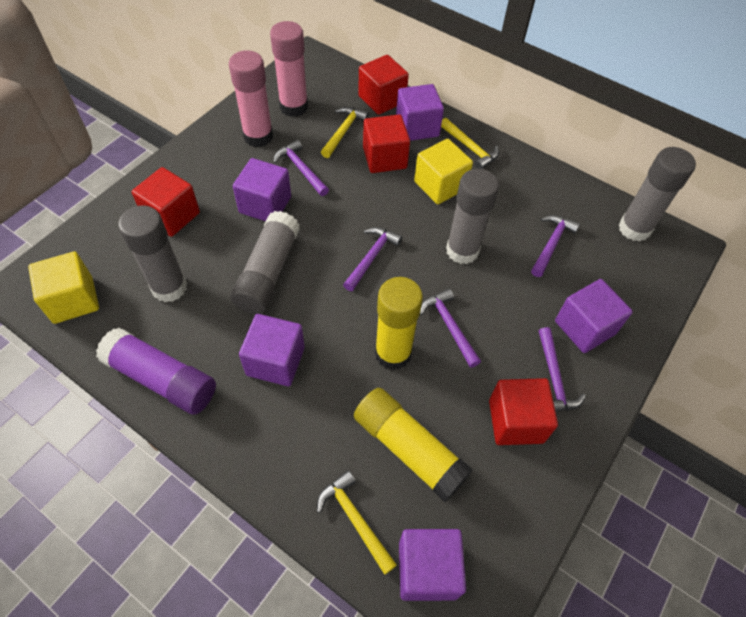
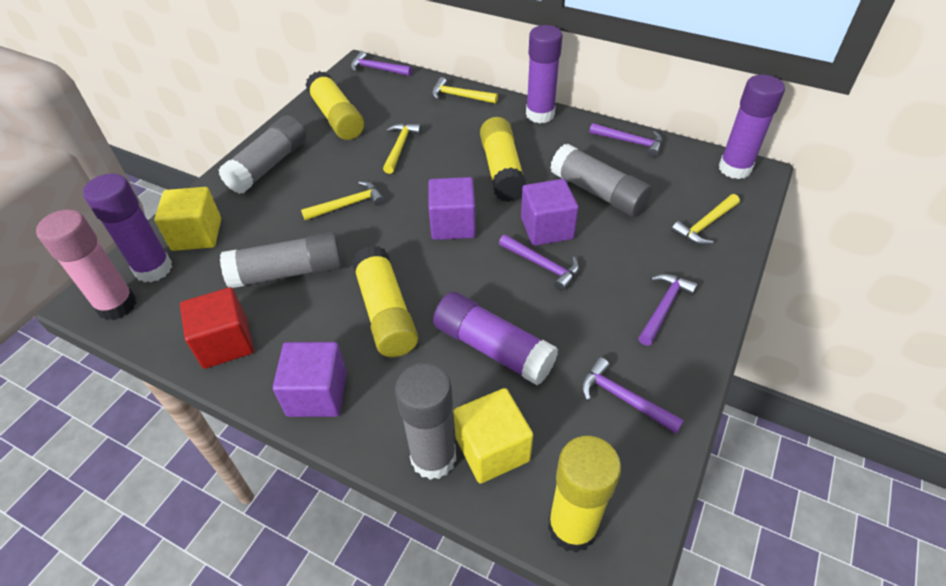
pink glue stick: [229,50,273,147] [270,21,308,117] = 2 -> [36,209,136,320] = 1
purple cube: [233,158,291,221] [239,314,305,386] [396,84,444,141] [399,529,466,601] [555,279,633,353] = 5 -> [273,342,347,417] [428,177,476,240] [521,179,579,246] = 3
purple glue stick: [96,328,216,415] = 1 -> [83,174,172,282] [433,292,558,385] [526,25,563,123] [719,75,785,179] = 4
red cube: [132,167,200,237] [358,55,409,115] [363,114,410,173] [489,378,558,445] = 4 -> [180,287,254,369] = 1
yellow glue stick: [354,388,473,502] [375,277,423,370] = 2 -> [305,71,364,140] [352,246,418,357] [480,117,527,202] [548,436,621,553] = 4
yellow hammer: [317,471,397,575] [321,107,369,158] [441,118,499,169] = 3 -> [301,181,385,221] [383,123,421,174] [432,77,498,104] [671,194,740,245] = 4

